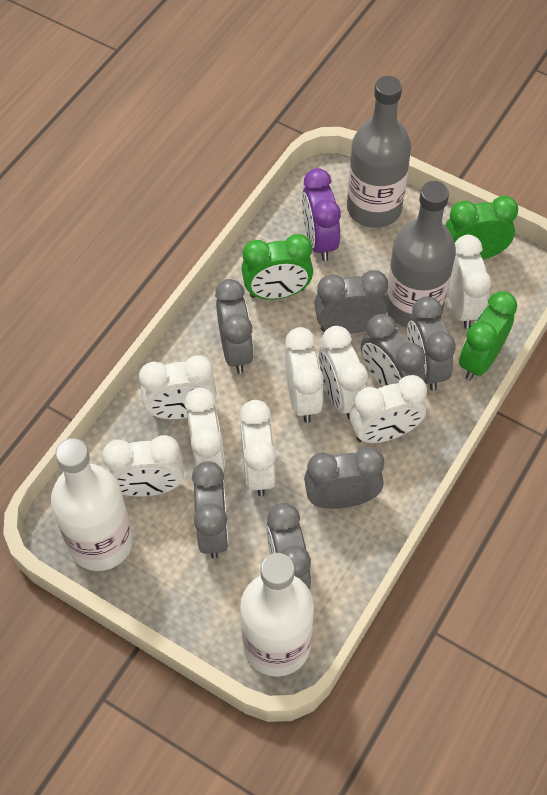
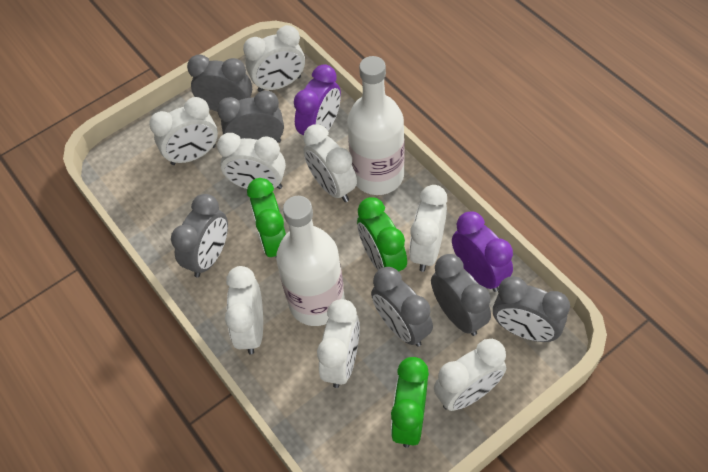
grey bottle: [347,76,411,228] [386,181,456,328] = 2 -> none = 0
grey clock: [192,461,229,559] [215,279,254,374] [266,503,311,590] [304,447,384,509] [314,270,388,334] [361,314,425,387] [407,296,456,391] = 7 -> [171,194,228,278] [187,54,252,112] [217,90,284,143] [371,267,433,347] [431,254,491,336] [493,276,570,342] = 6
purple clock: [302,168,341,261] = 1 -> [294,64,341,135] [452,211,513,292] = 2

